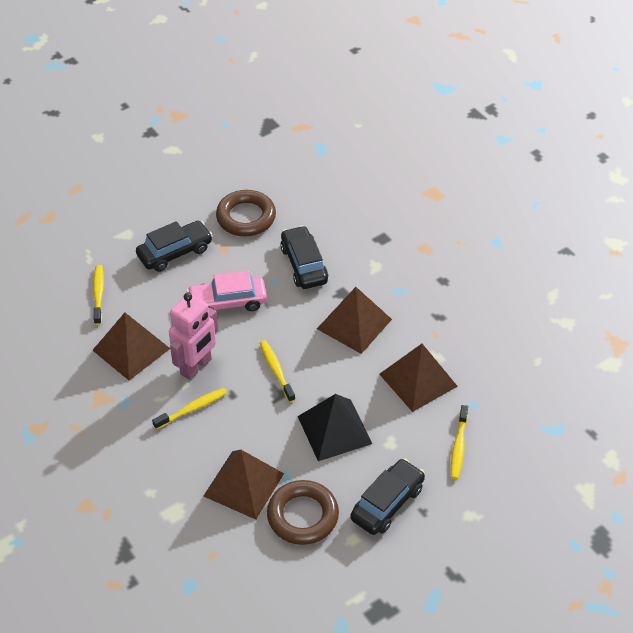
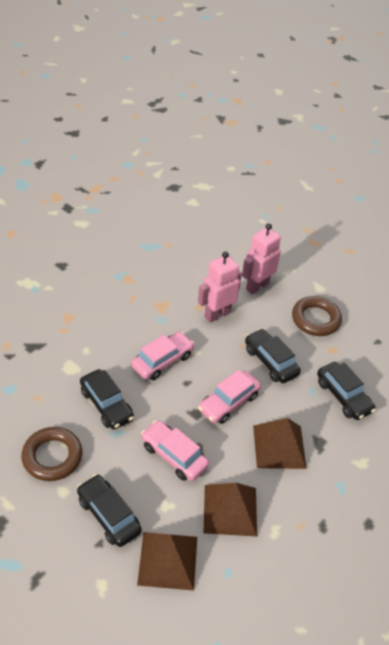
black car: [136,221,213,272] [280,226,328,289] [350,459,425,535] = 3 -> [77,474,142,547] [80,369,134,429] [245,328,301,383] [317,362,376,420] = 4
black pyramid: [298,394,372,461] = 1 -> none = 0
brown pyramid: [92,313,170,380] [204,450,284,520] [317,287,392,354] [379,344,458,412] = 4 -> [137,532,197,591] [204,483,257,536] [253,418,307,469] = 3
pink car: [186,271,267,311] = 1 -> [131,332,195,380] [141,420,209,481] [198,370,261,424] = 3
pink robot: [169,293,218,380] = 1 -> [198,252,242,322] [242,223,281,295] = 2
yellow toothbrush: [93,265,104,325] [152,388,227,430] [260,340,296,402] [451,405,468,479] = 4 -> none = 0

